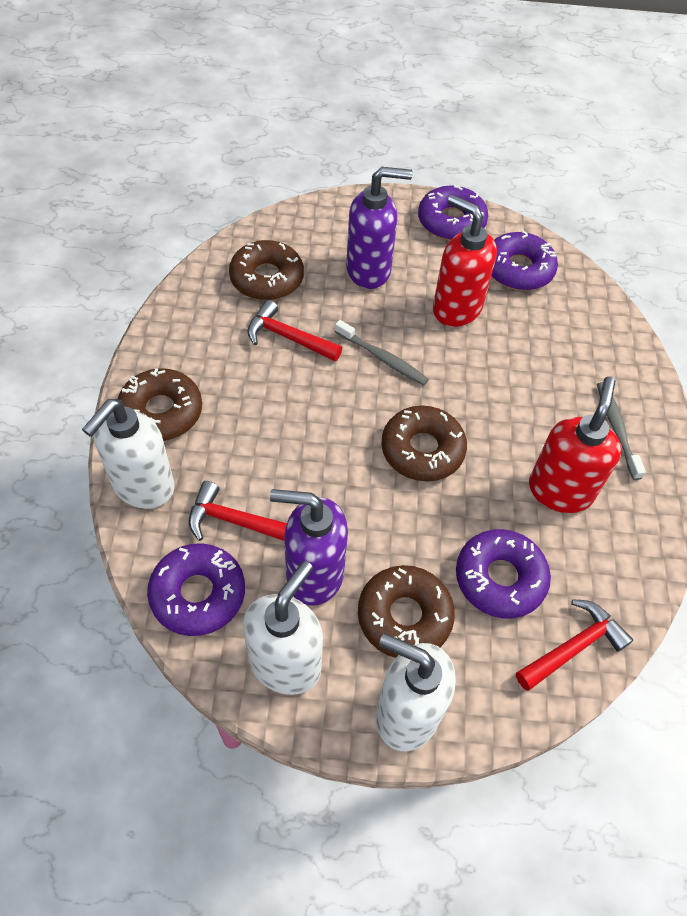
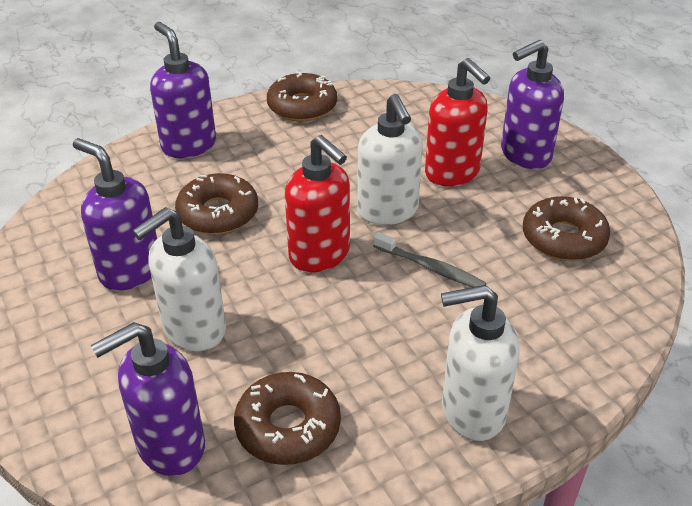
grey toothbrush: [335,320,429,385] [597,382,646,480] = 2 -> [373,232,486,287] = 1
purple donut: [147,543,245,636] [418,185,488,240] [456,529,551,618] [491,230,558,290] = 4 -> none = 0
purple soap dispenser: [270,489,348,605] [346,167,413,289] = 2 -> [73,138,157,291] [91,322,205,476] [150,22,216,158] [501,40,564,169] = 4
red hammer: [189,481,287,541] [247,300,342,361] [516,599,633,691] = 3 -> none = 0

